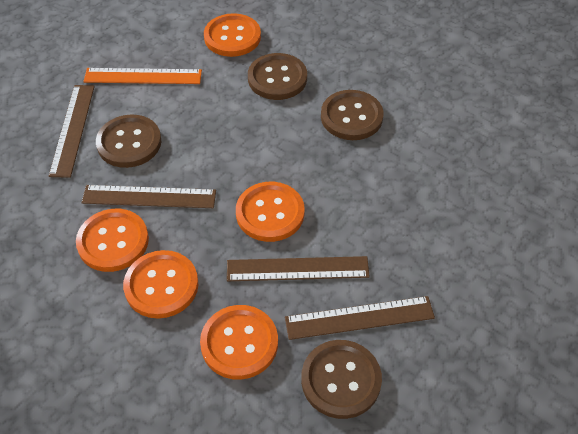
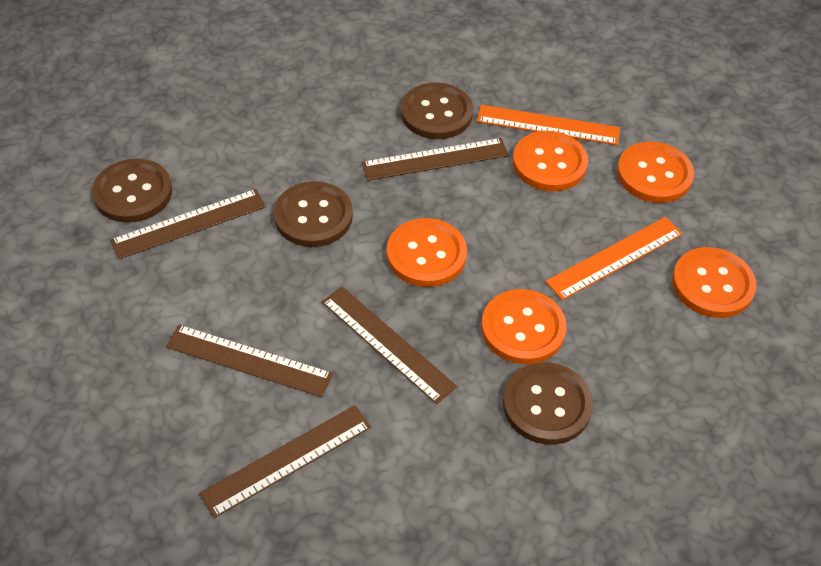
brown ruler: [49,85,95,178] [81,185,216,208] [227,256,370,281] [285,296,435,340] = 4 -> [110,189,266,259] [166,324,333,397] [199,405,371,518] [322,286,457,404] [362,138,509,181] = 5
orange ruler: [83,68,202,84] = 1 -> [477,105,620,145] [546,217,683,300] = 2

